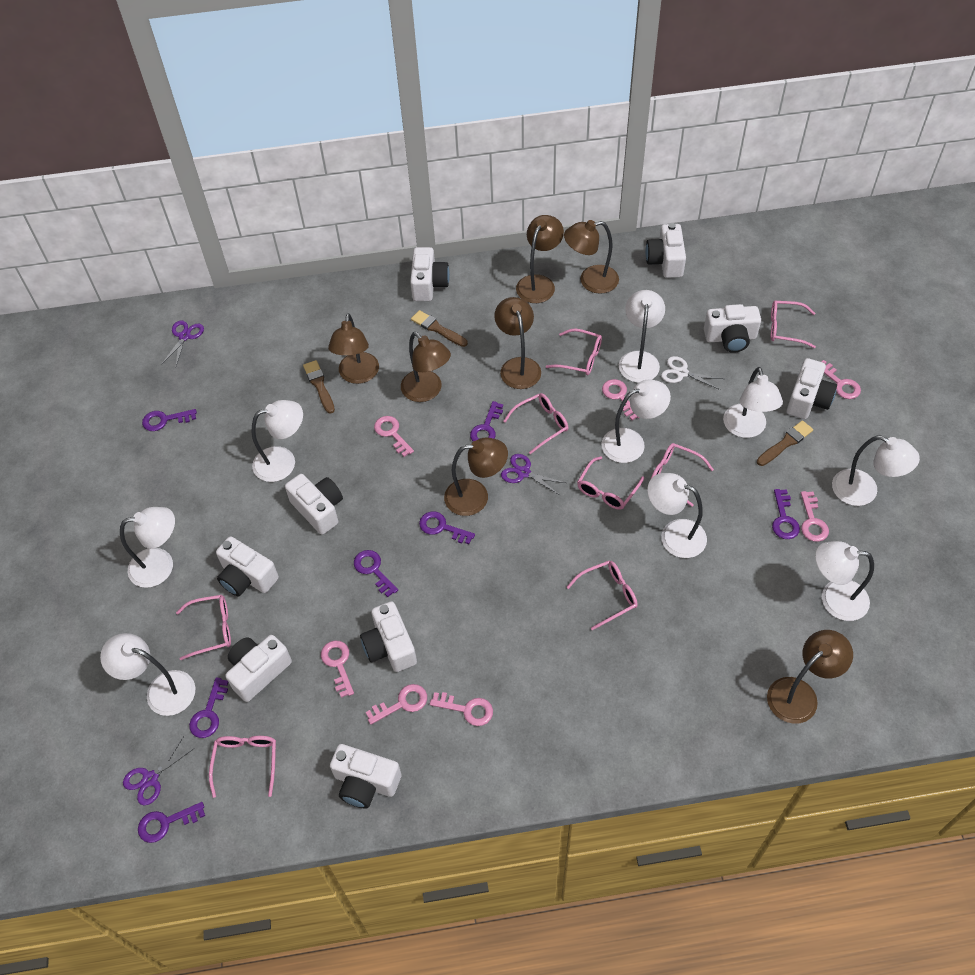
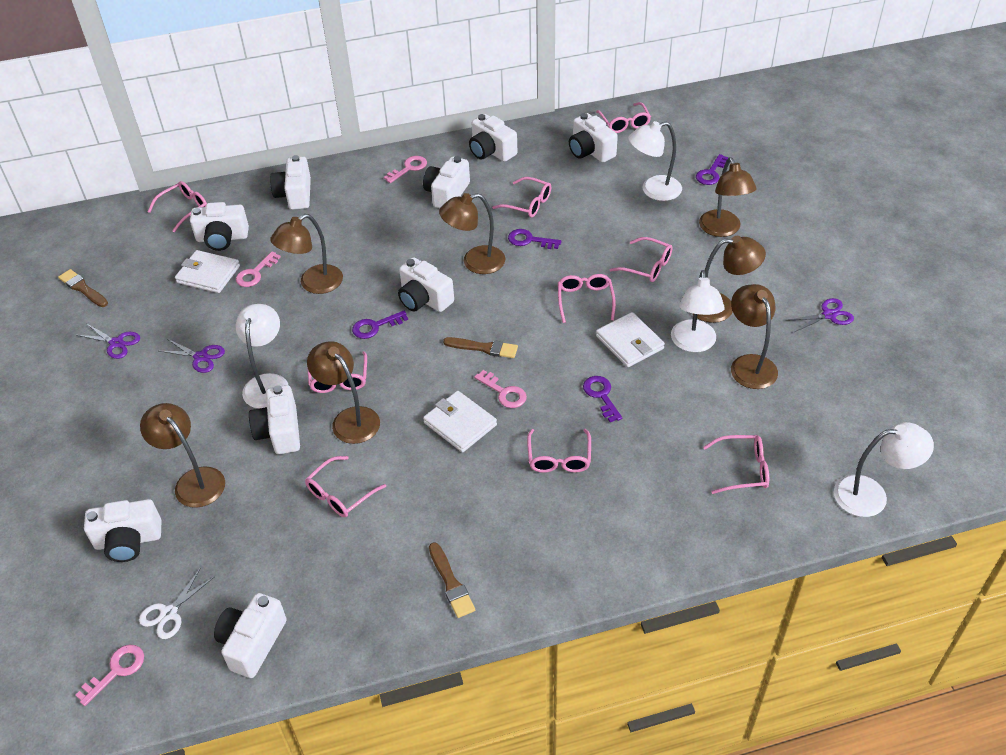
pink glasses: [176,595,231,660] [209,736,276,798] [503,393,568,454] [546,329,602,375] [567,561,638,630] [577,456,644,510] [650,443,714,507] [771,301,816,348] = 8 -> [148,181,207,232] [305,456,386,517] [308,351,367,393] [492,177,551,218] [527,429,591,473] [558,274,616,323] [596,102,651,133] [610,237,673,282] [703,435,769,494] = 9
pink key: [321,640,354,698] [366,684,427,725] [374,416,414,457] [430,692,493,726] [602,379,640,420] [801,491,829,542] [821,360,861,399] = 7 -> [75,645,144,706] [236,251,281,287] [384,156,427,183] [474,370,527,408] = 4
purple key: [138,802,205,843] [142,409,197,431] [189,677,228,738] [354,550,398,597] [419,511,475,544] [470,401,503,442] [772,489,800,539] = 7 -> [352,311,408,339] [508,229,561,249] [583,376,622,422] [696,154,729,185] = 4
white lamp: [100,633,195,716] [120,507,175,588] [252,400,303,482] [602,379,671,463] [619,290,665,383] [647,473,707,558] [723,367,783,438] [815,541,874,621] [832,436,920,506] = 9 -> [236,304,288,409] [628,121,682,201] [671,270,724,352] [834,422,934,517] = 4
white wallet: none = 0 -> [175,250,240,293] [423,391,497,452] [596,312,665,367] = 3

